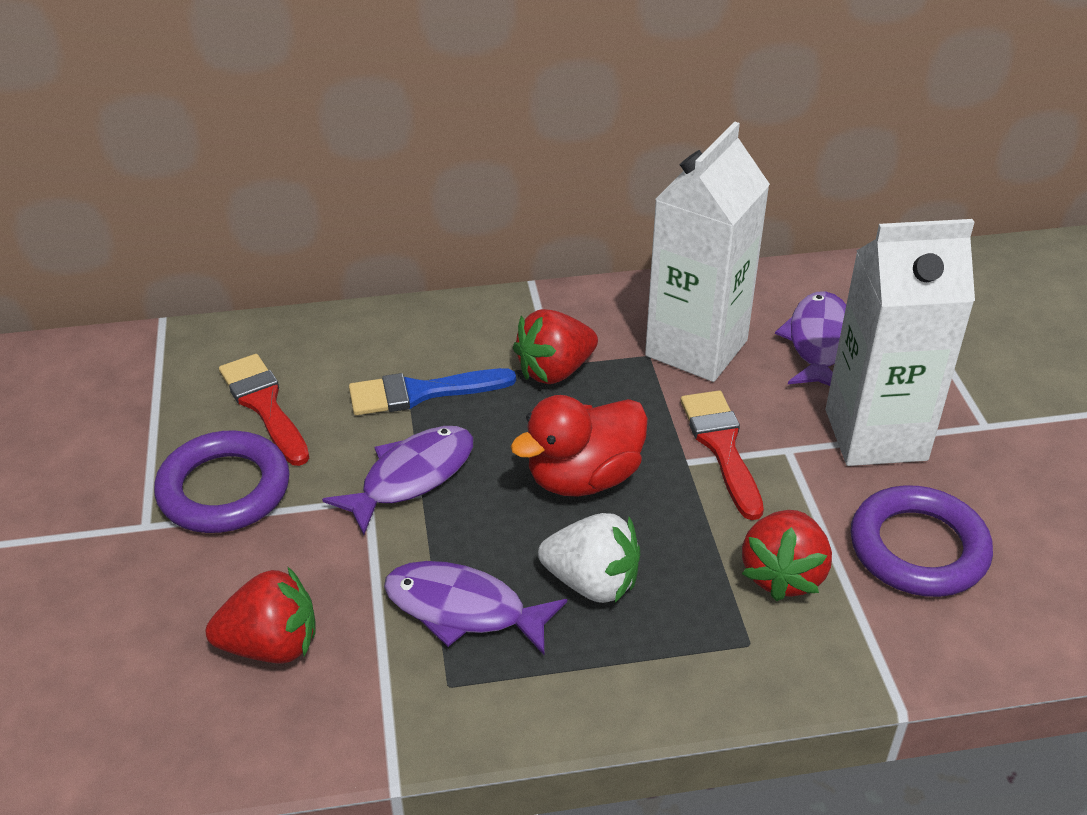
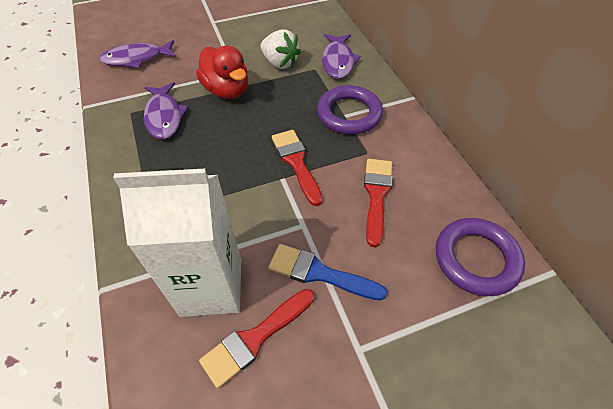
red brush: [219,354,309,466] [681,390,764,520] = 2 -> [199,289,314,388] [272,130,323,206] [364,159,393,247] = 3
red strawberry: [206,567,316,663] [513,309,598,384] [742,510,832,602] = 3 -> none = 0
white carton: [645,122,770,382] [826,219,975,466] = 2 -> [113,168,241,317] = 1

